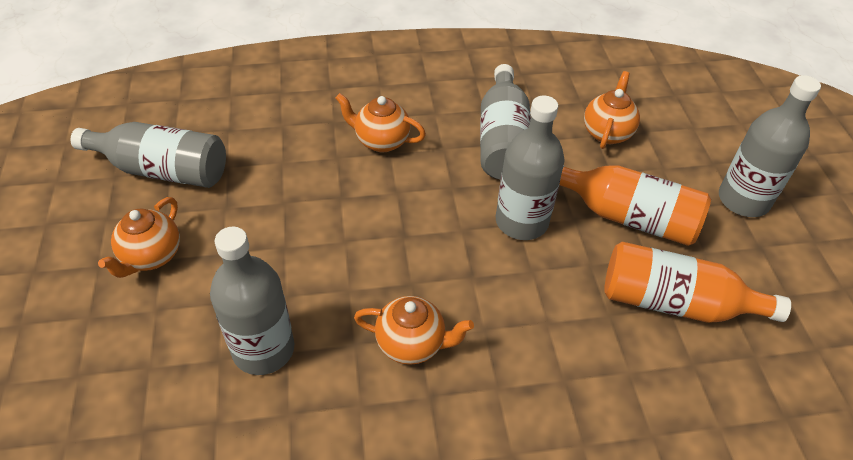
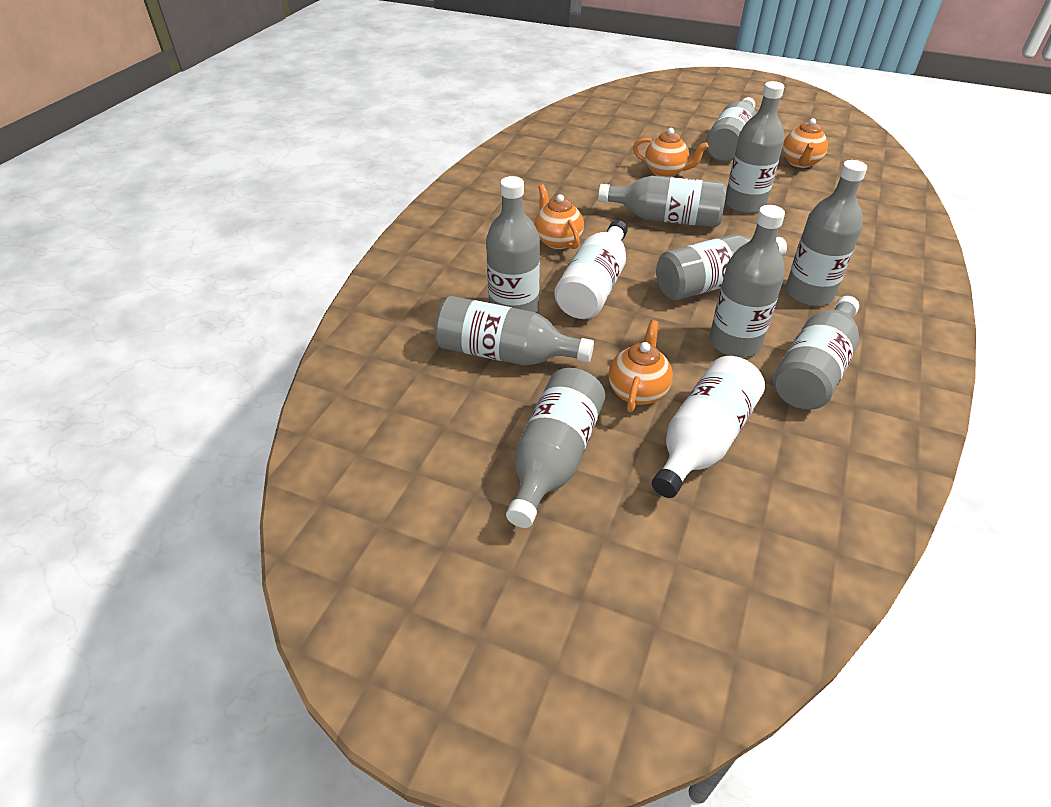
grey bottle: [71,122,226,188] [210,227,294,375] [480,64,531,180] [496,96,565,240] [719,75,821,217] = 5 -> [435,296,594,366] [486,176,540,313] [506,368,605,528] [598,176,727,227] [656,234,787,300] [706,97,757,162] [709,205,785,357] [725,81,784,214] [773,296,859,410] [786,160,867,306] = 10
orange bottle: [559,165,711,246] [604,242,791,323] = 2 -> none = 0
white bottle: none = 0 -> [554,220,628,319] [652,356,765,498] = 2

